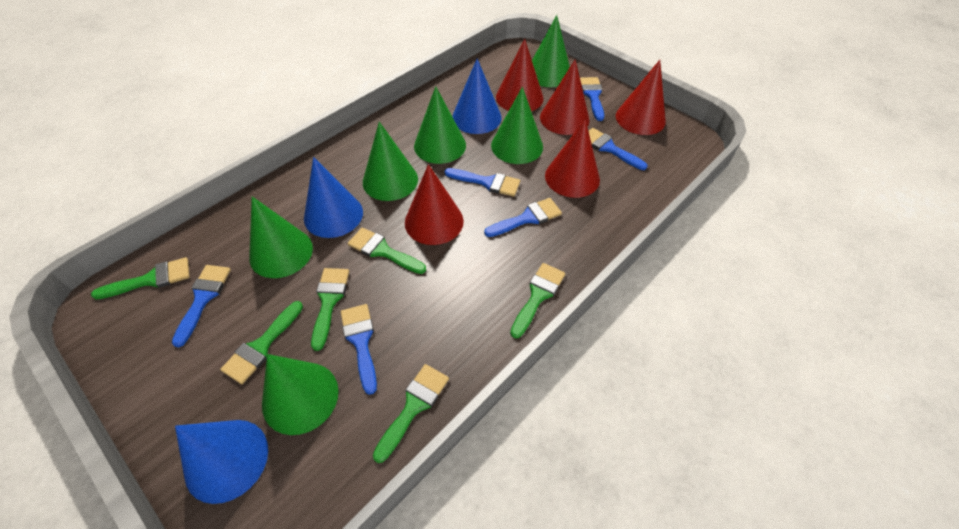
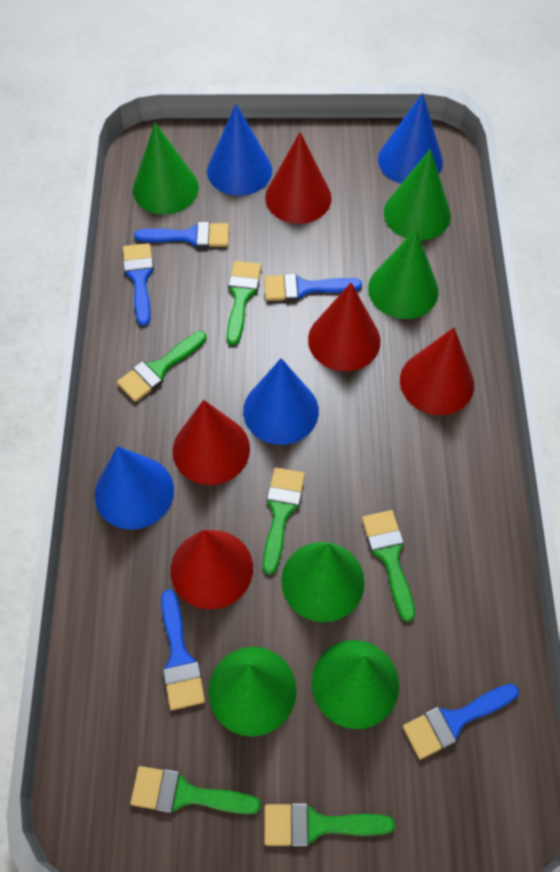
blue brush: [172,265,231,347] [341,304,377,395] [444,168,520,197] [484,198,562,237] [580,77,604,121] [589,128,647,170] = 6 -> [123,243,154,326] [134,222,229,248] [161,589,205,710] [264,273,362,301] [403,684,519,760] = 5
blue cone: [175,420,268,504] [304,157,363,238] [452,58,502,134] = 3 -> [95,446,174,529] [207,104,272,196] [243,358,319,445] [378,93,443,184] = 4

